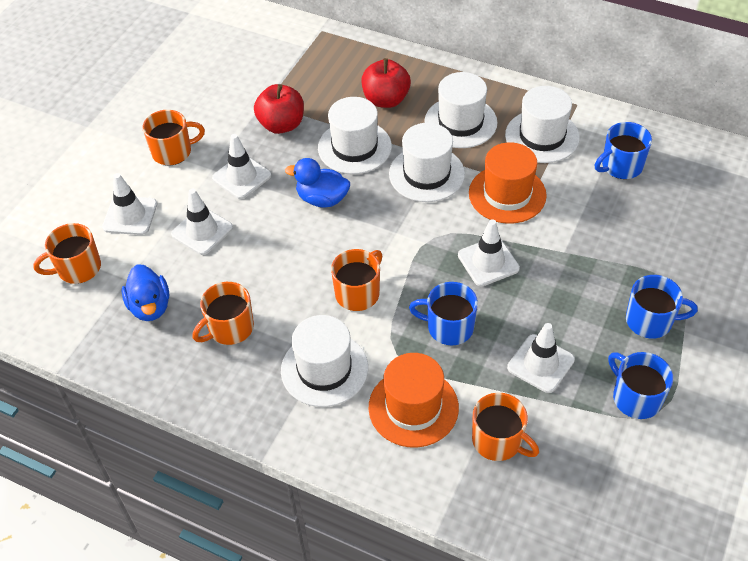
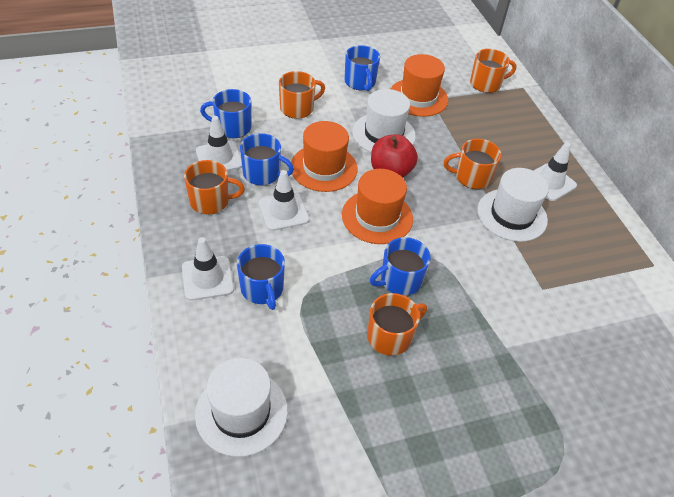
blue duck: [122,264,169,321] [285,158,350,208] = 2 -> none = 0
blue mug: [409,282,478,345] [595,122,652,179] [608,352,673,419] [626,275,698,339] = 4 -> [200,89,251,138] [237,244,285,310] [240,133,294,185] [344,45,380,91] [370,237,431,296] = 5
orange hat: [369,353,459,448] [469,142,547,224] = 2 -> [291,121,358,192] [342,169,413,244] [391,54,448,117] = 3
red apple: [254,84,304,134] [361,58,411,108] = 2 -> [371,134,418,178] = 1
white hat: [281,315,368,407] [318,97,392,174] [389,123,465,202] [424,72,498,148] [505,86,580,163] = 5 -> [195,358,288,457] [352,89,416,152] [477,168,549,242] = 3
white traffic cone: [102,173,157,235] [171,189,233,255] [212,134,271,199] [458,219,520,286] [507,323,575,393] = 5 -> [182,237,234,301] [196,116,242,171] [259,170,309,231] [534,142,577,201] = 4

